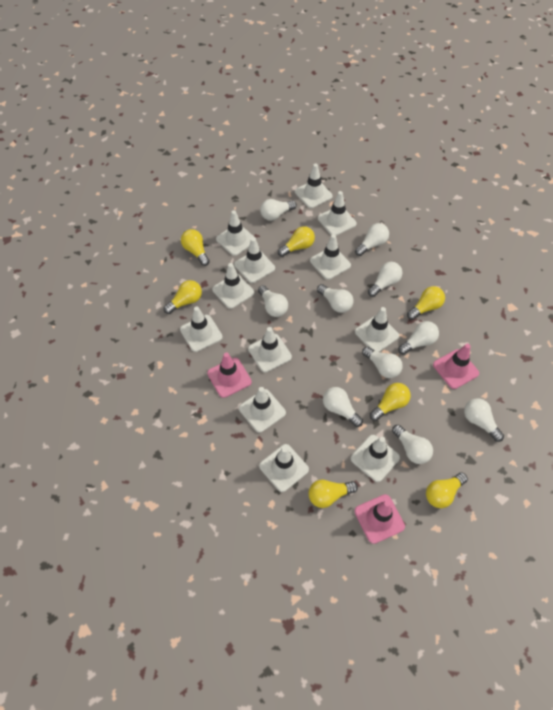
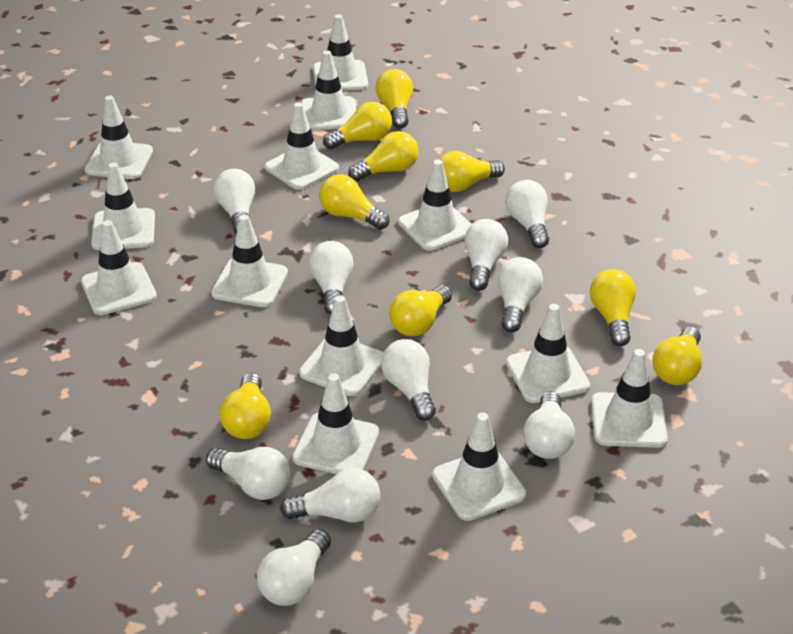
pink traffic cone: [207,352,252,398] [354,494,405,544] [433,344,479,389] = 3 -> none = 0
white traffic cone: [180,306,223,352] [212,263,254,309] [216,210,255,256] [234,238,275,283] [239,387,286,433] [248,327,292,372] [259,444,309,492] [295,164,333,208] [310,234,351,280] [318,191,357,236] [351,435,400,482] [355,307,399,352] = 12 -> [81,220,157,315] [85,96,153,179] [91,163,155,250] [211,214,288,307] [265,102,339,190] [292,373,379,474] [299,295,383,396] [301,50,356,130] [313,14,368,91] [398,159,472,251] [432,413,526,521] [506,304,590,403] [591,349,668,448] = 13
yellow light bulb: [164,280,202,314] [181,229,210,266] [278,226,315,257] [309,480,358,508] [370,383,411,421] [407,286,445,320] [426,472,468,508] = 7 -> [220,373,271,439] [319,174,389,230] [323,102,392,149] [348,131,419,181] [375,69,413,129] [389,285,452,336] [439,151,505,192] [590,269,636,346] [652,327,702,385] = 9

